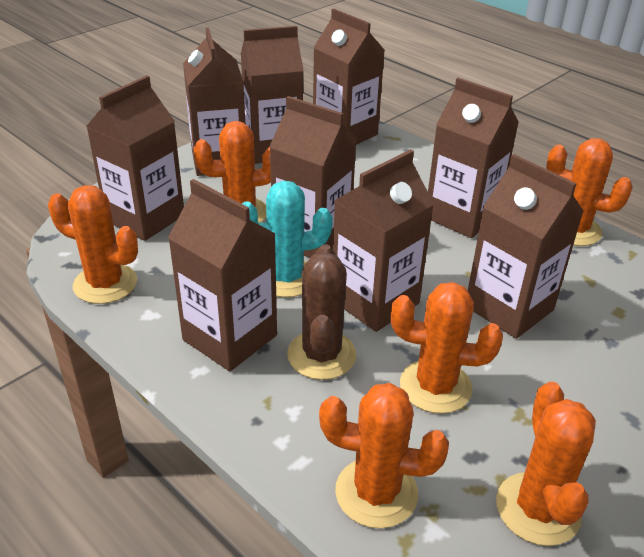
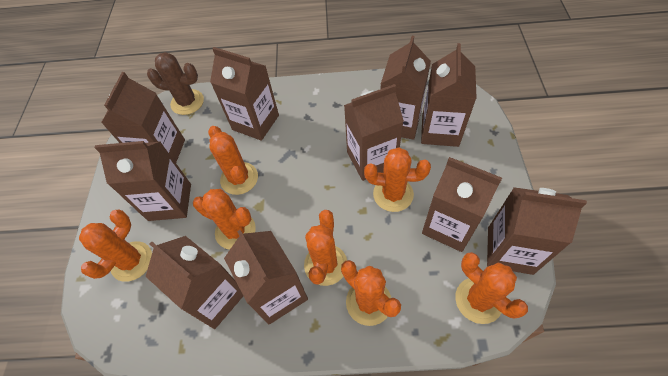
brown carton: [86,75,184,241] [168,179,277,371] [183,27,245,176] [241,26,303,164] [269,96,357,258] [313,9,385,145] [333,149,434,332] [428,78,519,238] [468,154,584,339] = 9 -> [94,141,191,221] [101,72,185,162] [145,236,243,329] [210,47,279,141] [224,230,308,324] [344,84,404,181] [381,36,431,140] [421,43,477,147] [422,157,502,252] [487,187,587,275] = 10
orange cactus: [48,185,138,304] [194,121,271,223] [319,383,449,528] [391,282,503,414] [496,382,596,546] [546,138,633,246] = 6 -> [79,210,152,282] [193,189,256,250] [208,126,258,195] [304,210,347,286] [341,260,401,326] [364,147,431,212] [455,252,528,324] = 7
turquoise cactus: [242,181,333,297] = 1 -> none = 0

